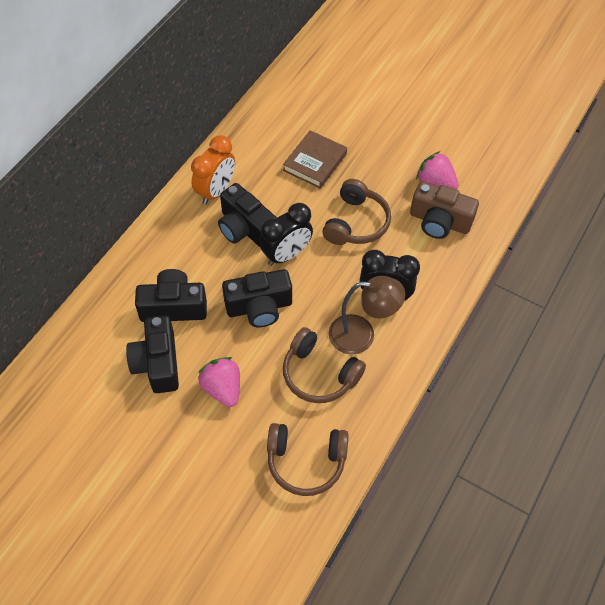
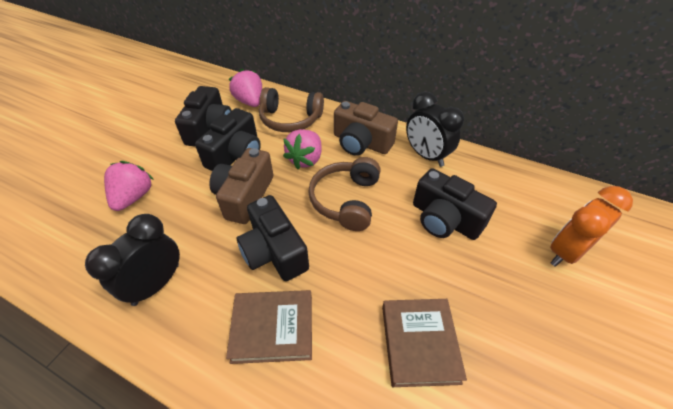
brown book: [283,130,347,189] = 1 -> [226,290,312,364] [382,299,467,387] = 2
brown camera: [410,181,479,239] = 1 -> [209,148,273,224] [334,101,398,156] = 2
brown headphones: [267,423,349,496] [283,327,366,403] [322,179,391,245] = 3 -> [259,87,324,132] [308,157,381,231] = 2
brown lamp: [329,276,405,354] = 1 -> none = 0
pink strawberry: [198,357,240,407] [416,151,459,190] = 2 -> [104,161,154,211] [228,69,262,107] [283,129,322,169] = 3

